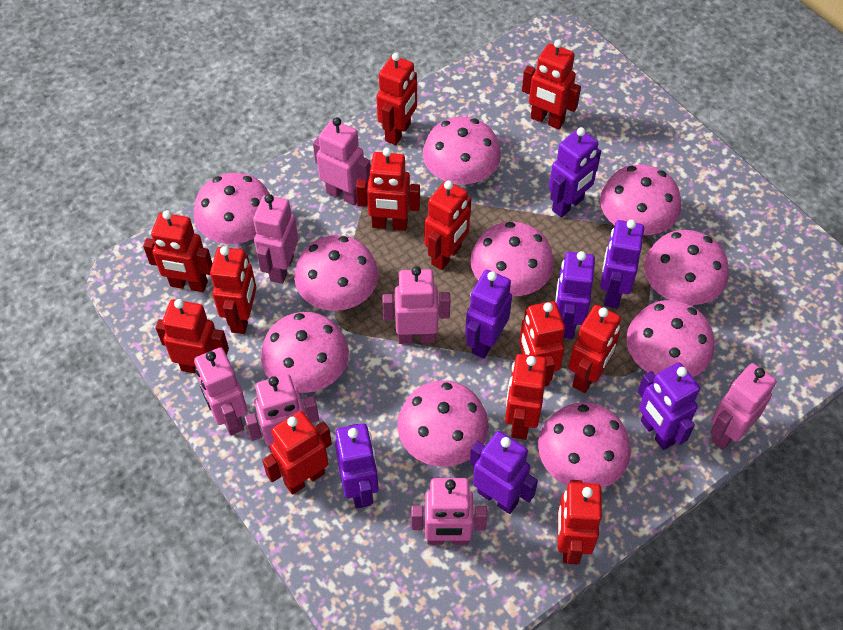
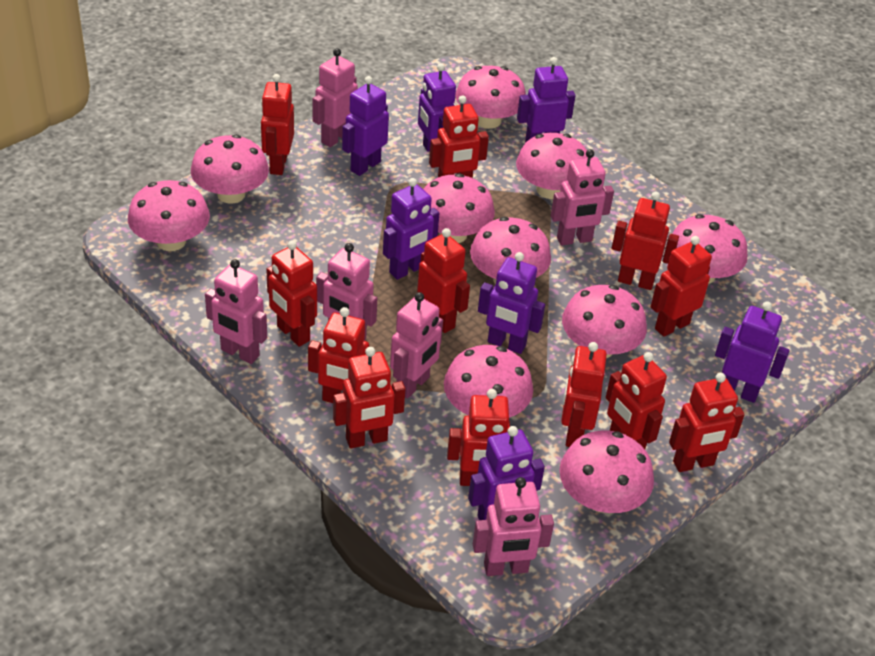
pink robot: [194,347,248,435] [245,374,319,453] [253,194,299,284] [313,117,371,206] [382,266,450,344] [411,478,487,545] [710,363,776,450] = 7 -> [205,259,267,364] [313,48,358,147] [316,243,377,341] [390,292,443,399] [473,477,554,576] [551,149,614,246] = 6

